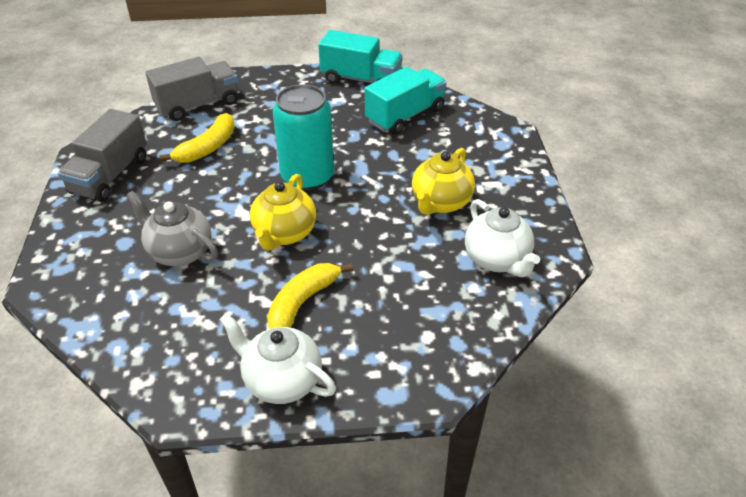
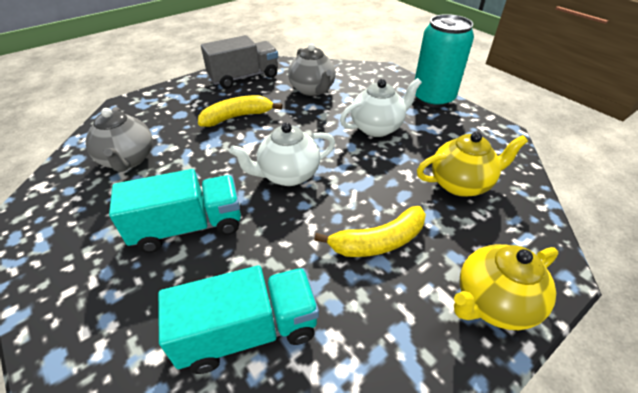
grey teapot: [126,191,218,266] = 1 -> [86,107,153,172] [288,43,336,96] = 2
grey truck: [58,109,147,202] [146,57,238,121] = 2 -> [201,35,278,89] = 1

